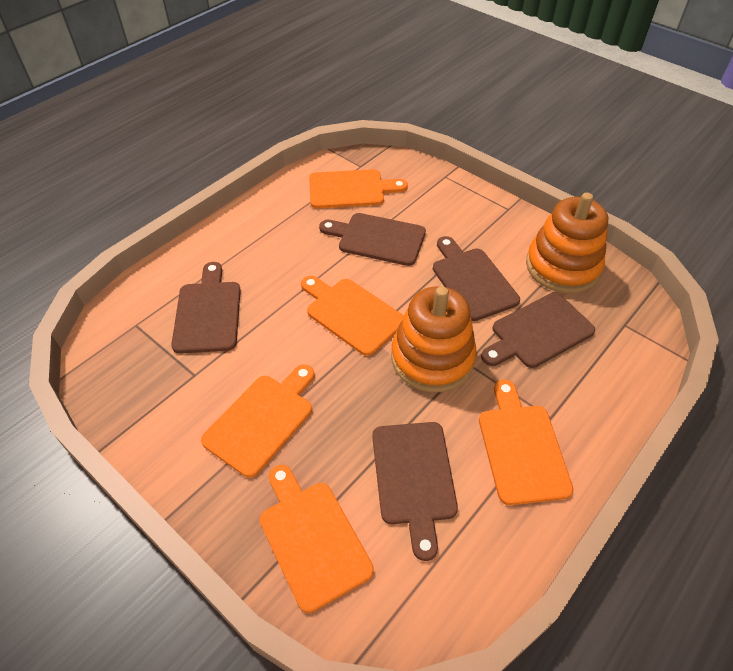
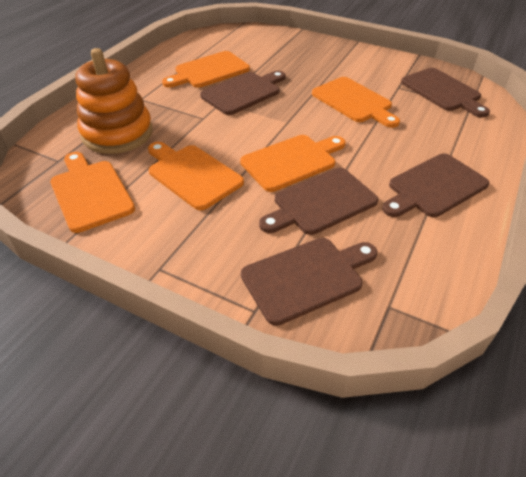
orange stacking toy: [391,286,477,392] [526,192,608,293] = 2 -> [75,48,153,154] = 1

